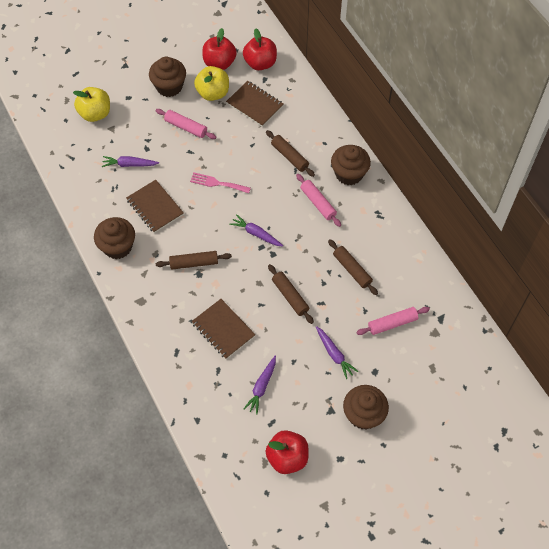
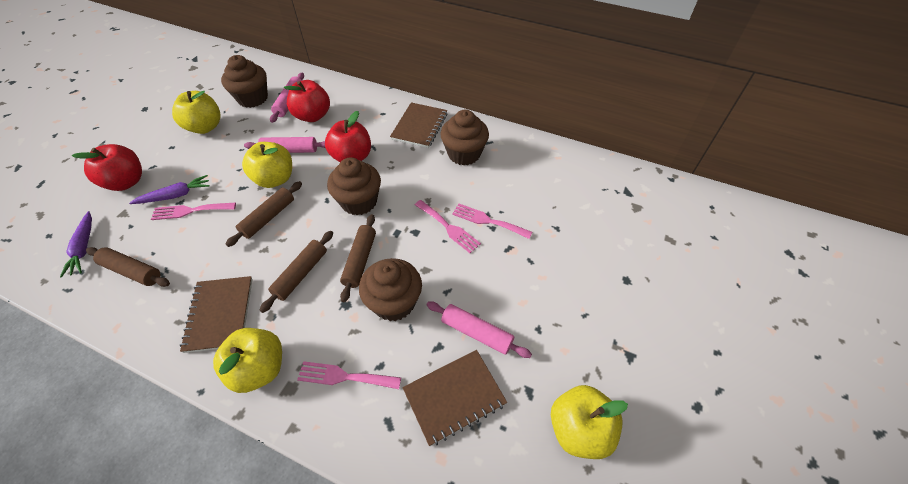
pink fork: [190,172,251,193] = 1 -> [151,203,236,220] [297,361,401,389] [415,200,481,253] [452,203,532,239] = 4
purple carrot: [102,156,159,167] [229,214,283,246] [244,356,276,414] [316,326,358,379] = 4 -> [60,211,92,278] [129,175,210,204] = 2
yellow apple: [73,87,110,122] [194,66,229,101] = 2 -> [172,91,221,134] [213,328,282,393] [242,142,292,188] [551,385,628,459] = 4

